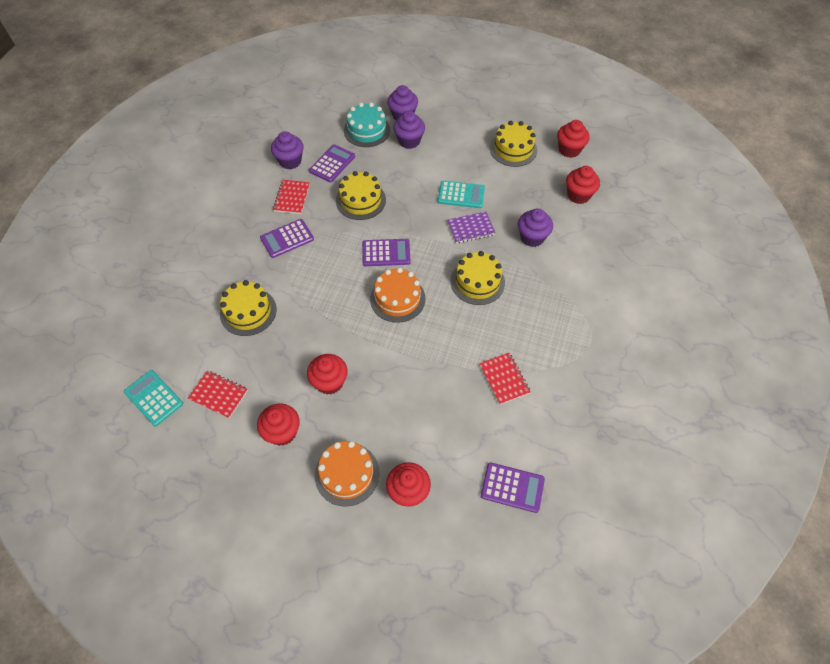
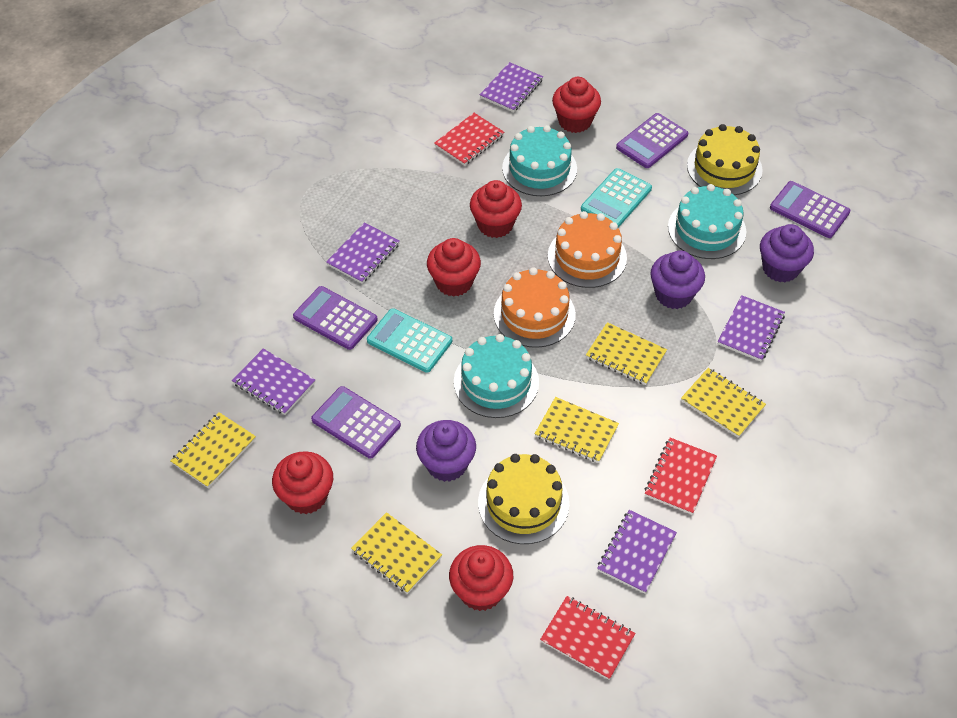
purple cupcake: [271,131,304,169] [387,85,418,121] [393,111,425,149] [518,208,553,247] = 4 -> [416,420,476,482] [650,250,705,309] [760,224,814,282] = 3
purple notebook: [447,211,495,243] = 1 -> [232,349,315,415] [326,222,400,284] [480,62,543,112] [597,510,677,593] [718,295,785,361] = 5
turquoise cake: [344,103,390,147] = 1 -> [454,334,539,418] [502,125,577,196] [668,184,746,259] = 3
yellow cake: [220,280,277,336] [336,171,386,220] [451,251,505,305] [490,121,537,167] = 4 -> [478,454,569,544] [687,124,763,195] = 2
yellow notebook: none = 0 -> [170,412,256,488] [351,512,442,594] [535,397,619,463] [586,322,667,385] [681,368,766,438] = 5

